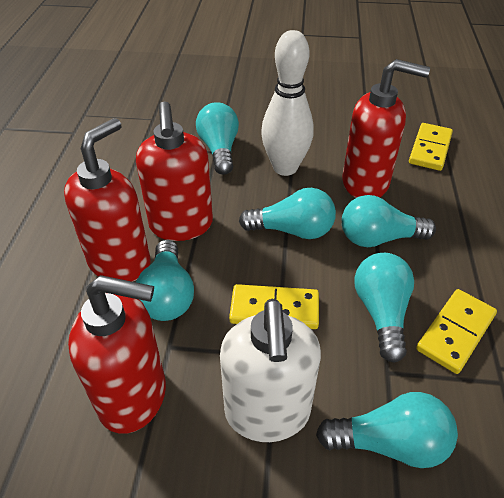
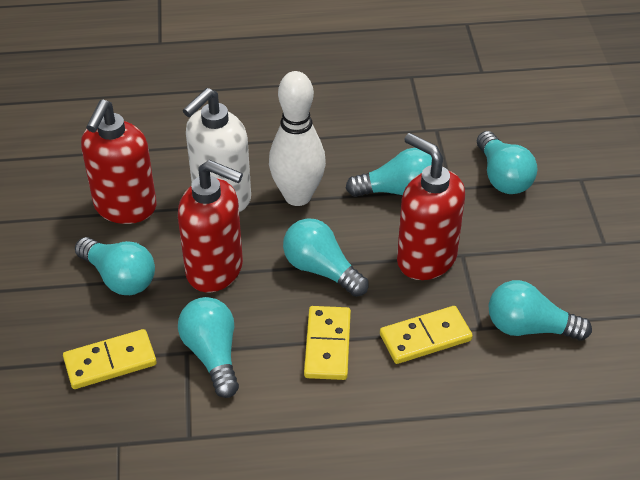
red soap dispenser: [64,118,150,282] [68,275,166,433] [136,101,213,241] [342,59,430,198] = 4 -> [81,100,157,224] [178,160,243,292] [397,133,465,280] = 3

